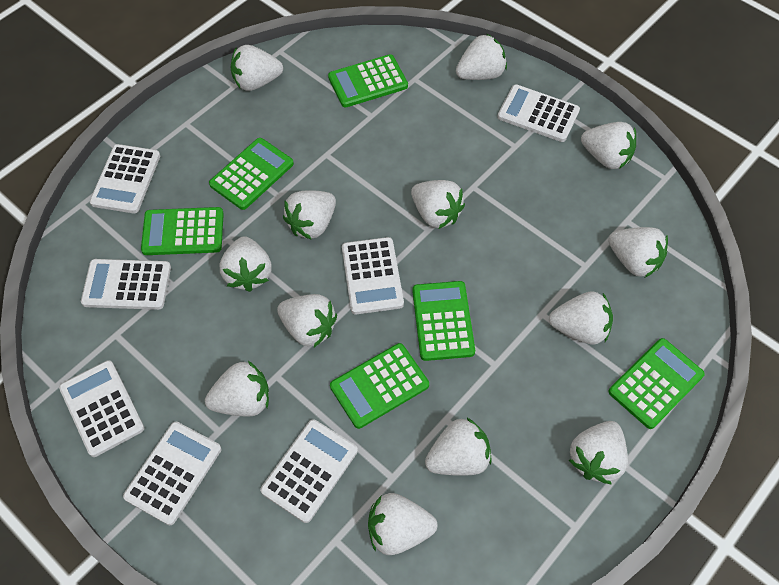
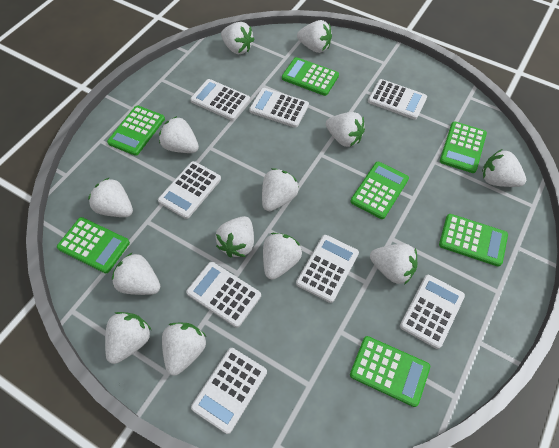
green calculator: [141,207,224,255] [209,138,294,210] [328,54,408,108] [330,343,429,429] [412,281,475,361] [609,338,705,429] = 6 -> [57,217,130,273] [107,106,165,156] [282,57,339,96] [350,336,430,407] [351,162,409,219] [439,214,508,267] [440,121,487,173] = 7
white calculator: [59,360,144,457] [81,259,171,310] [90,144,160,213] [123,422,221,526] [260,419,358,523] [342,237,404,314] [497,84,580,142] = 7 -> [158,161,221,219] [186,262,261,328] [190,79,250,121] [191,348,267,434] [249,88,309,128] [296,235,359,303] [368,79,427,120] [400,275,465,349] = 8

